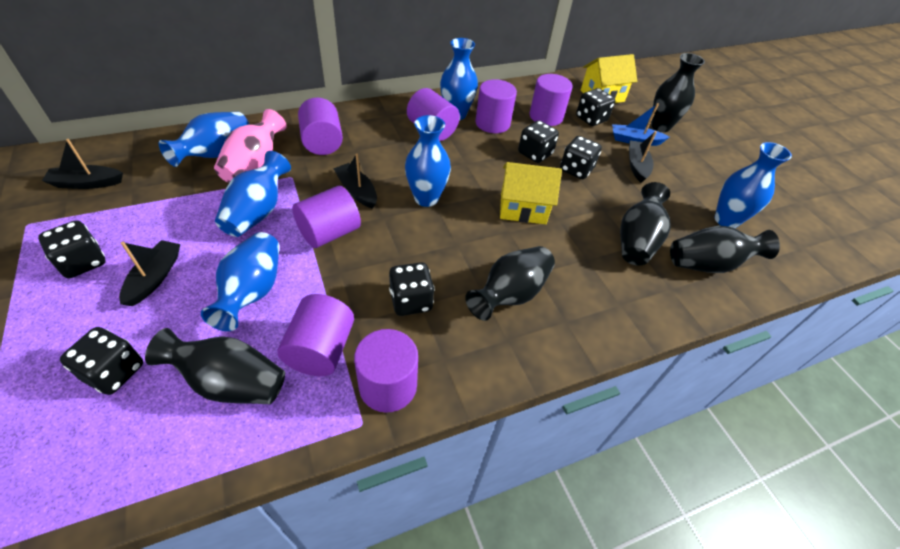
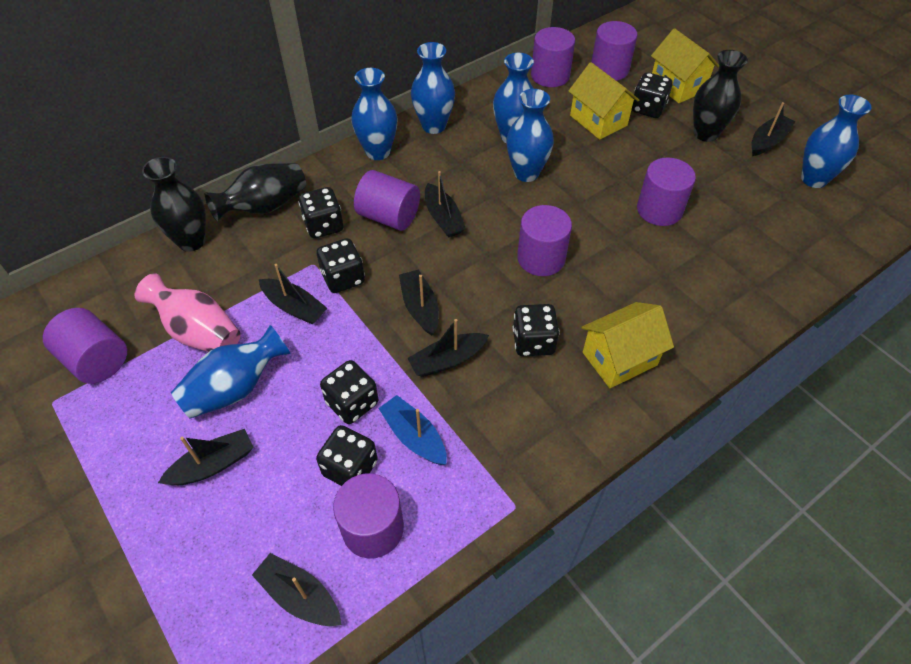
black boat: [42,139,123,189] [119,240,180,306] [333,153,377,209] [629,131,657,183] = 4 -> [158,429,254,485] [252,553,342,626] [259,264,327,324] [399,269,439,335] [407,319,489,377] [425,171,466,238] [751,102,796,156] = 7
black vase: [145,328,285,404] [465,246,555,321] [620,182,670,266] [651,53,705,132] [670,225,780,273] = 5 -> [142,157,206,252] [205,163,306,221] [693,50,748,142] = 3
yellow house: [500,162,562,224] [581,54,637,103] = 2 -> [569,62,639,140] [581,302,674,388] [651,28,719,103] = 3

